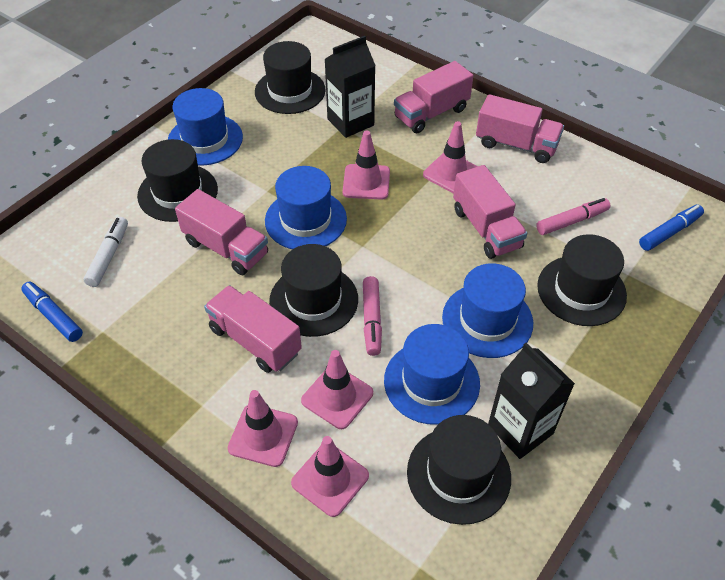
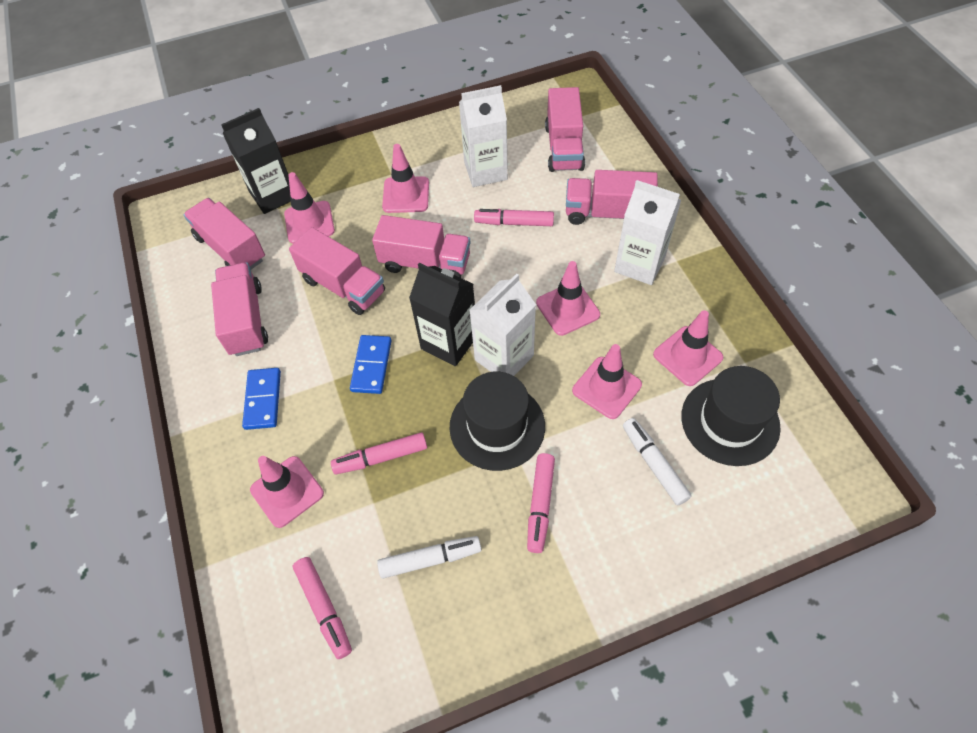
black hat: [137,139,218,222] [255,41,326,114] [269,244,358,337] [407,415,511,525] [537,234,627,326] = 5 -> [449,372,545,471] [681,366,781,466] = 2
blue domino: none = 0 -> [242,368,281,430] [350,335,391,394] = 2
blue hat: [168,88,243,166] [265,166,347,249] [384,324,480,425] [442,263,533,358] = 4 -> none = 0
blue marker: [21,281,83,342] [639,204,704,251] = 2 -> none = 0
pink marker: [363,276,382,356] [536,198,610,235] = 2 -> [293,557,352,659] [331,432,427,474] [474,209,554,226] [527,453,555,553] = 4
pink traffic cone: [228,390,298,467] [291,436,369,517] [301,350,373,429] [343,130,390,200] [423,121,478,194] = 5 -> [250,456,324,528] [284,172,335,244] [382,144,429,213] [536,261,600,336] [572,344,642,419] [653,310,723,386] = 6
pink truck: [175,189,268,275] [204,285,302,373] [394,61,473,133] [453,165,527,259] [476,94,564,163] = 5 -> [183,198,265,269] [211,262,268,356] [289,227,385,315] [372,215,471,278] [545,87,585,172] [566,170,658,225] = 6
white carton: none = 0 -> [459,85,508,187] [470,274,536,376] [614,180,681,285] = 3
white marker: [83,217,128,287] = 1 -> [377,536,482,579] [623,418,692,505] = 2

